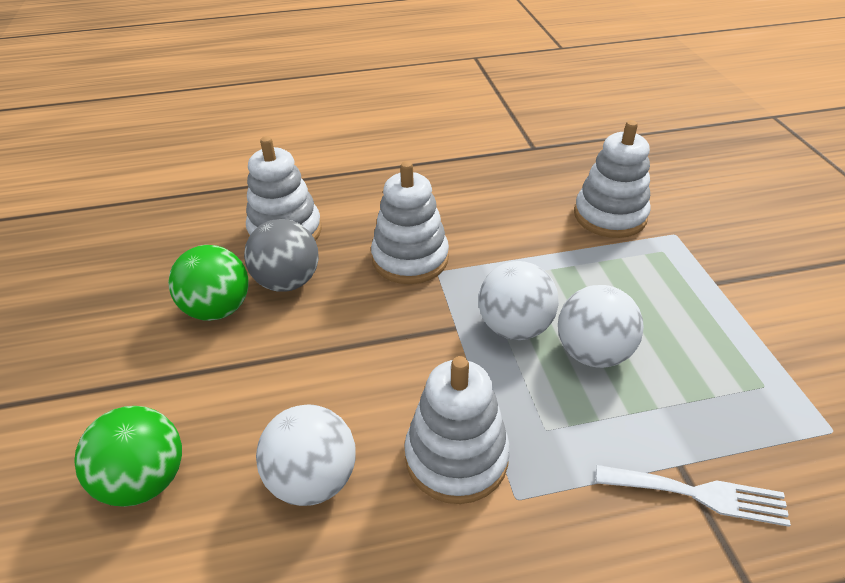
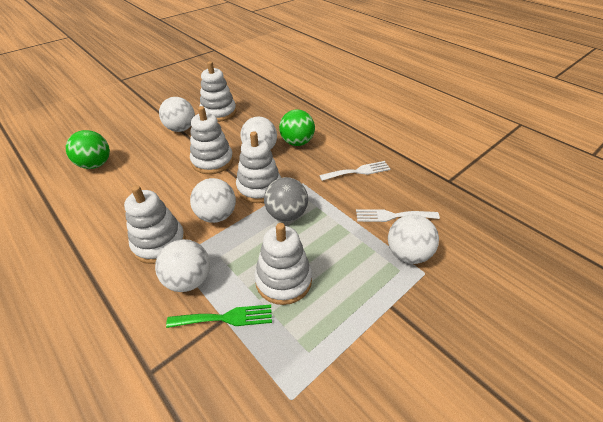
green fork: none = 0 -> [166,304,272,328] = 1
white ball: [256,404,356,506] [479,261,559,340] [558,285,644,368] = 3 -> [155,239,210,292] [159,97,195,132] [190,178,236,223] [240,117,277,150] [388,215,439,264] = 5
white fork: [596,465,791,527] = 1 -> [319,161,390,181] [356,209,440,222] = 2
white stacking toy: [246,136,322,241] [371,161,449,284] [404,356,510,504] [574,120,651,238] = 4 -> [124,185,185,264] [190,106,233,174] [200,61,236,122] [236,131,281,203] [254,223,312,305] = 5

